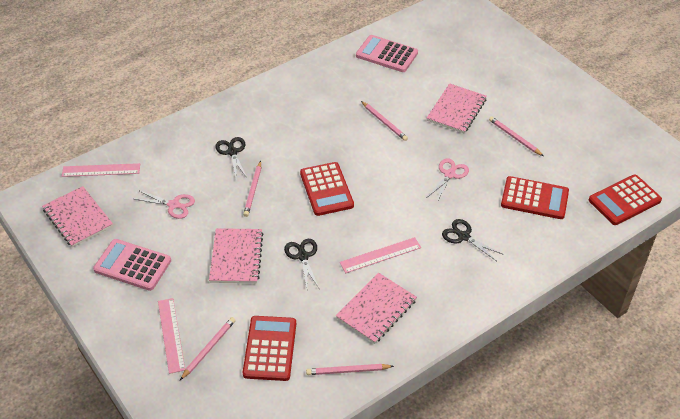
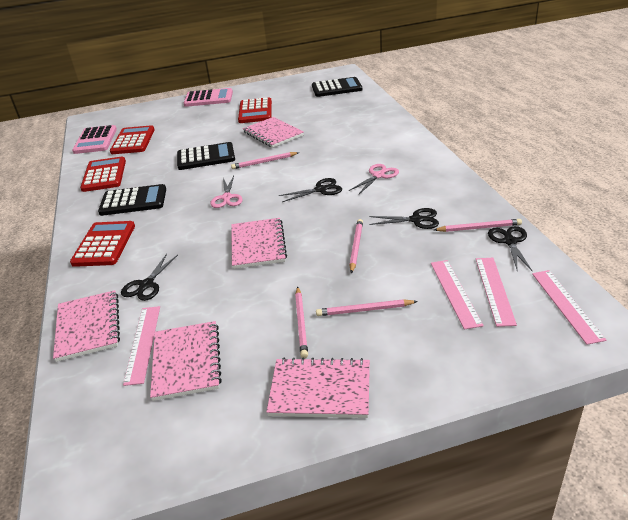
black calculator: none = 0 -> [98,184,166,216] [177,142,235,170] [312,77,362,97] = 3
black scissors: [215,137,247,178] [284,239,319,288] [442,219,504,261] = 3 -> [121,254,178,301] [279,178,342,202] [369,208,439,229] [488,226,532,271] = 4
pink notebook: [42,186,113,247] [209,228,264,283] [336,273,417,344] [427,83,487,133] = 4 -> [53,290,120,362] [150,321,222,401] [231,218,287,269] [243,117,304,148] [266,357,370,418] = 5
pink ruler: [62,163,140,177] [158,298,185,374] [340,237,421,273] = 3 -> [123,306,160,386] [431,260,484,329] [476,258,517,327] [532,270,606,345] = 4

